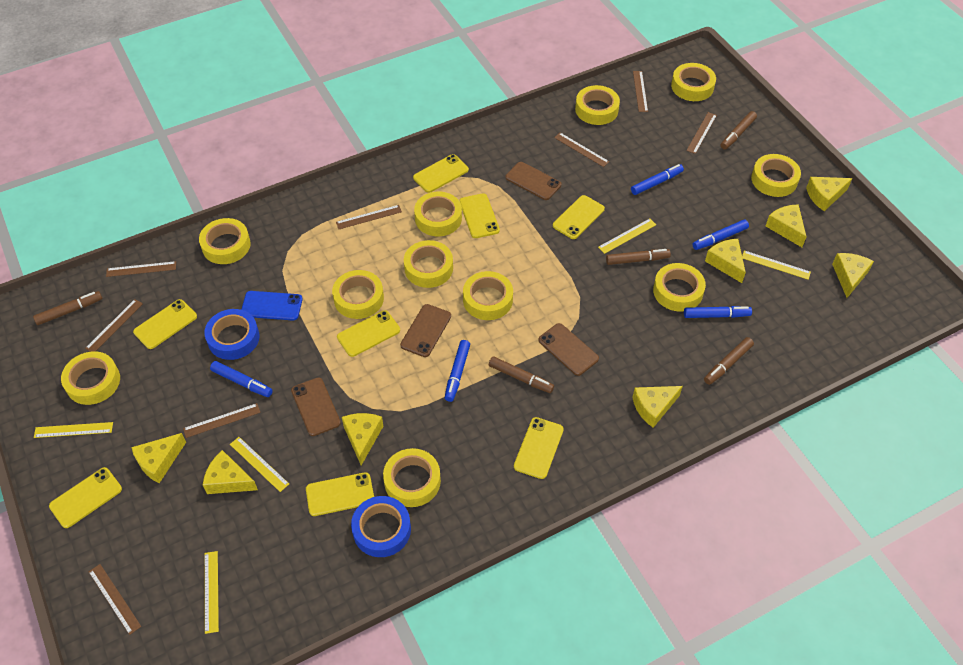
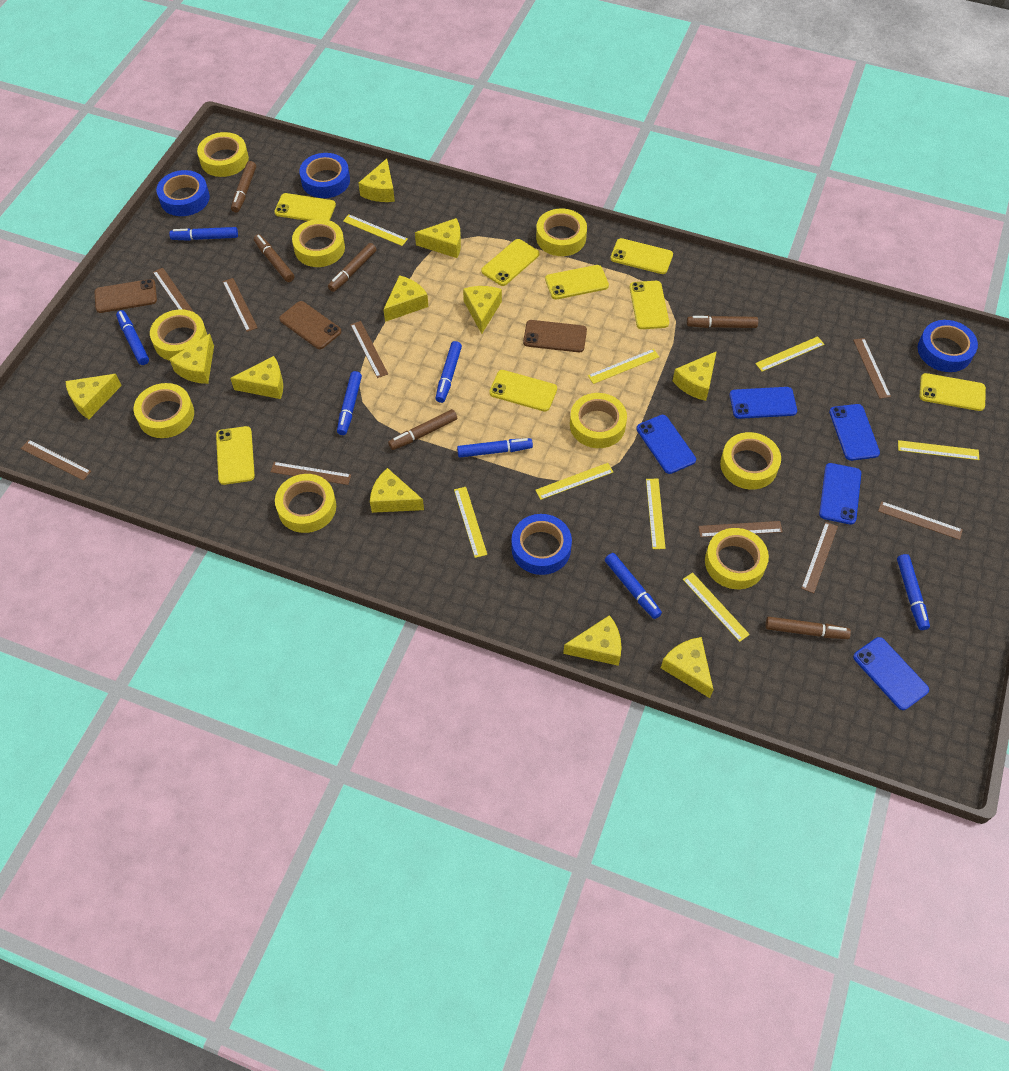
blue marker: [210,361,273,397] [445,340,470,402] [631,164,684,195] [684,306,752,318] [692,219,749,250] = 5 -> [116,310,149,365] [169,227,238,241] [337,371,362,435] [435,341,462,403] [457,438,533,457] [605,553,662,619] [897,554,930,630] = 7
blue phone: [241,291,303,320] = 1 -> [636,415,696,474] [730,387,797,419] [819,463,861,525] [829,404,880,461] [853,637,929,710] = 5
blue tape: [204,309,260,360] [351,496,411,557] = 2 -> [156,170,210,216] [299,153,350,198] [511,514,572,575] [918,320,978,372] = 4
brown marker: [33,291,102,325] [489,356,554,393] [606,249,671,265] [704,337,754,385] [721,111,757,150] = 5 -> [231,161,256,213] [254,234,295,282] [328,243,376,292] [388,409,457,450] [687,315,758,328] [765,617,851,639] = 6
brown phone: [291,378,341,436] [400,304,451,357] [505,162,561,200] [538,323,599,376] = 4 -> [95,279,157,313] [279,301,342,349] [523,320,587,352] = 3
brown ruler: [85,299,143,352] [89,564,141,635] [106,261,176,277] [183,403,260,438] [336,205,402,229] [554,133,609,167] [633,71,648,112] [686,112,717,154] = 8 -> [21,440,91,480] [153,268,194,312] [223,278,258,332] [270,462,351,485] [350,321,388,378] [698,521,783,537] [801,522,838,593] [853,338,891,399] [878,501,963,540] = 9
yellow cheese: [131,433,186,483] [203,450,258,494] [342,413,383,465] [632,386,683,428] [705,239,746,283] [766,204,807,247] [806,177,852,211] [832,253,874,298] = 8 -> [66,374,122,419] [169,334,214,384] [230,356,283,399] [359,159,395,202] [370,468,424,513] [383,275,428,322] [415,218,461,258] [463,286,502,334] [563,615,621,666] [661,637,713,698] [673,351,717,401] = 11
yellow ruler: [34,422,113,438] [205,551,219,634] [230,437,289,492] [598,219,656,254] [742,250,811,280] = 5 -> [343,214,408,246] [454,487,487,558] [535,463,613,500] [588,349,659,384] [646,479,666,549] [683,572,750,642] [755,336,824,372] [898,440,979,460] = 8
yellow tape: [61,351,120,405] [199,218,251,264] [332,270,384,319] [383,448,441,507] [404,240,453,288] [414,192,462,236] [463,271,513,320] [575,85,620,125] [653,263,706,312] [671,63,716,101] [751,154,801,197] = 11 -> [134,383,194,438] [150,309,207,361] [197,132,249,177] [275,474,336,533] [292,219,345,267] [536,208,587,256] [570,393,627,448] [705,528,769,589] [720,432,781,489] = 9

